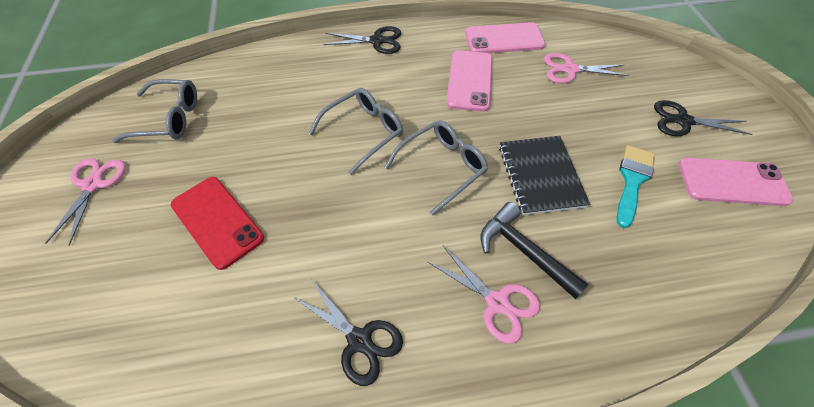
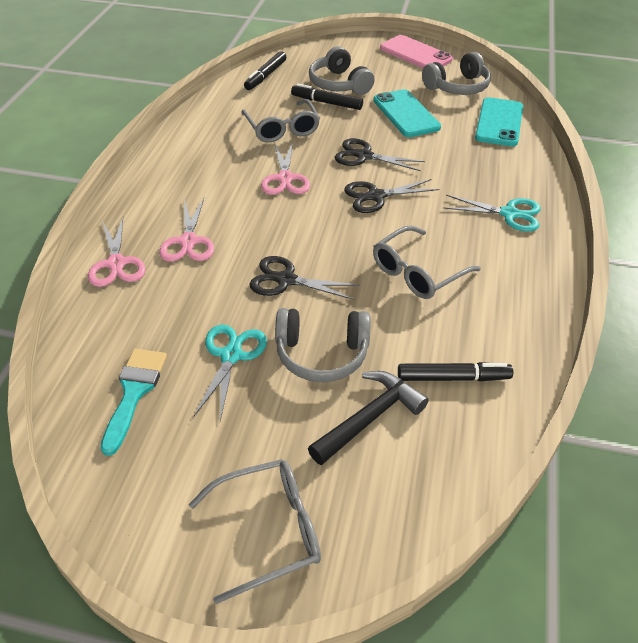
black marker: none = 0 -> [244,51,286,90] [291,83,363,110] [398,362,513,381] = 3
black notebook: [499,136,590,215] = 1 -> none = 0
grey headphones: none = 0 -> [275,308,371,382] [309,46,375,95] [422,52,491,95] = 3
pink phone: [446,50,492,112] [465,22,545,53] [679,158,793,206] = 3 -> [380,35,453,68] = 1
red phone: [171,177,264,270] = 1 -> none = 0
turquoise phone: none = 0 -> [373,89,441,137] [475,97,523,146] = 2
turquoise scissors: none = 0 -> [194,324,267,421] [443,195,541,232] = 2

